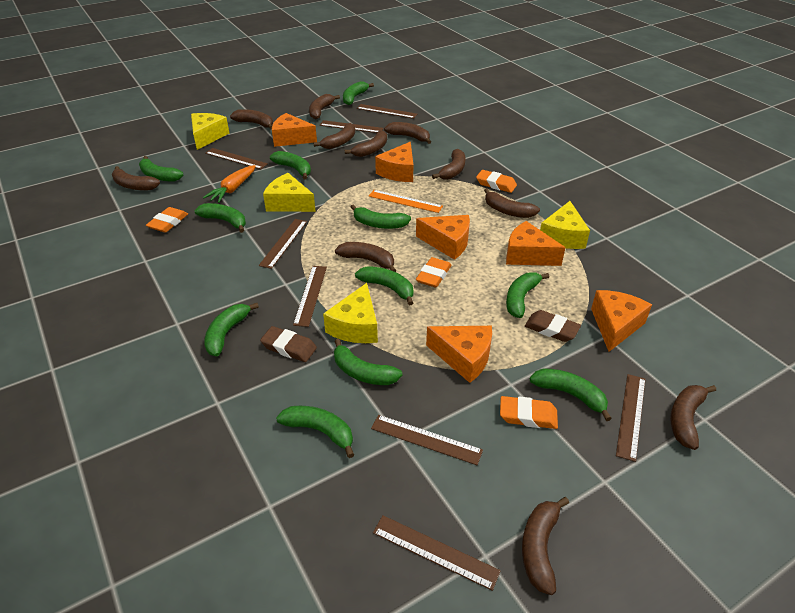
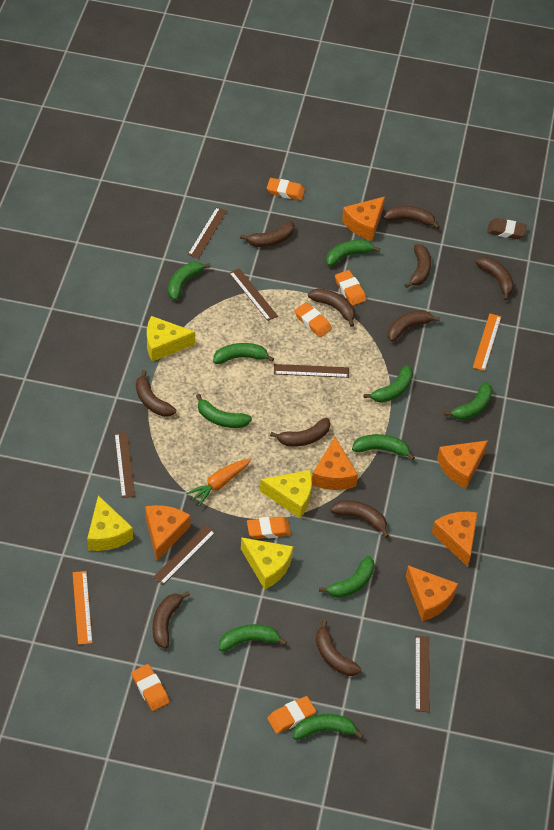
brown eraser: [260,326,317,362] [525,310,581,342] = 2 -> [487,218,527,239] = 1
brown ruler: [205,148,268,169] [259,219,307,269] [293,266,327,327] [320,120,383,133] [357,104,417,119] [371,415,483,465] [373,516,501,591] [616,374,646,462] = 8 -> [114,432,135,498] [153,525,216,585] [188,207,227,259] [229,268,278,321] [274,364,349,378] [415,636,430,712] = 6
green banana: [139,156,183,182] [194,203,246,233] [204,303,259,356] [270,151,311,180] [276,406,354,458] [334,339,402,385] [343,81,374,105] [351,204,411,229] [355,266,413,306] [506,272,549,318] [530,368,612,421] = 11 -> [168,262,211,300] [196,394,252,428] [213,343,274,364] [219,624,287,652] [293,714,364,740] [319,556,375,598] [326,240,380,266] [352,434,415,460] [364,365,413,403] [444,382,493,420] = 10
orange eraser: [146,207,188,233] [416,257,451,288] [476,170,517,193] [500,396,558,429] = 4 -> [131,664,170,711] [247,516,291,539] [267,178,305,200] [267,696,316,734] [294,302,332,337] [335,270,366,306] = 6
orange ruler: [369,190,443,213] = 1 -> [73,571,92,645] [473,313,501,371] = 2

